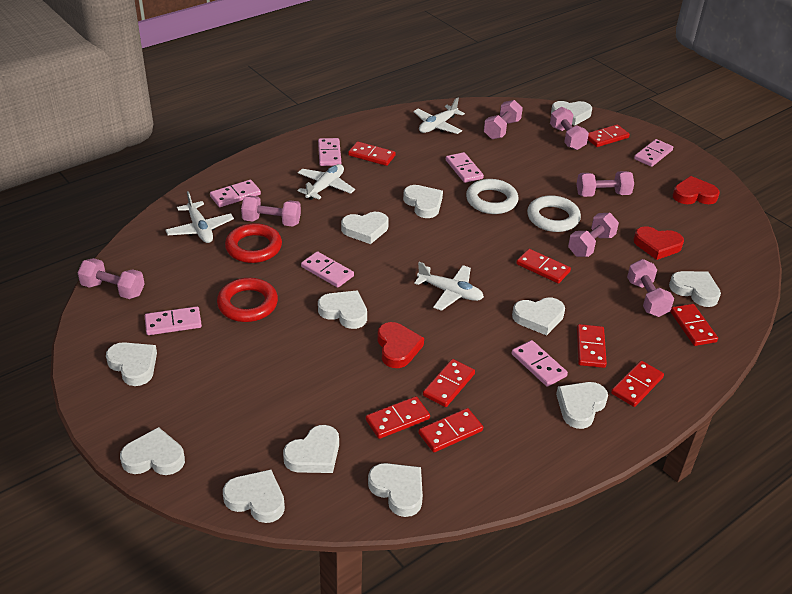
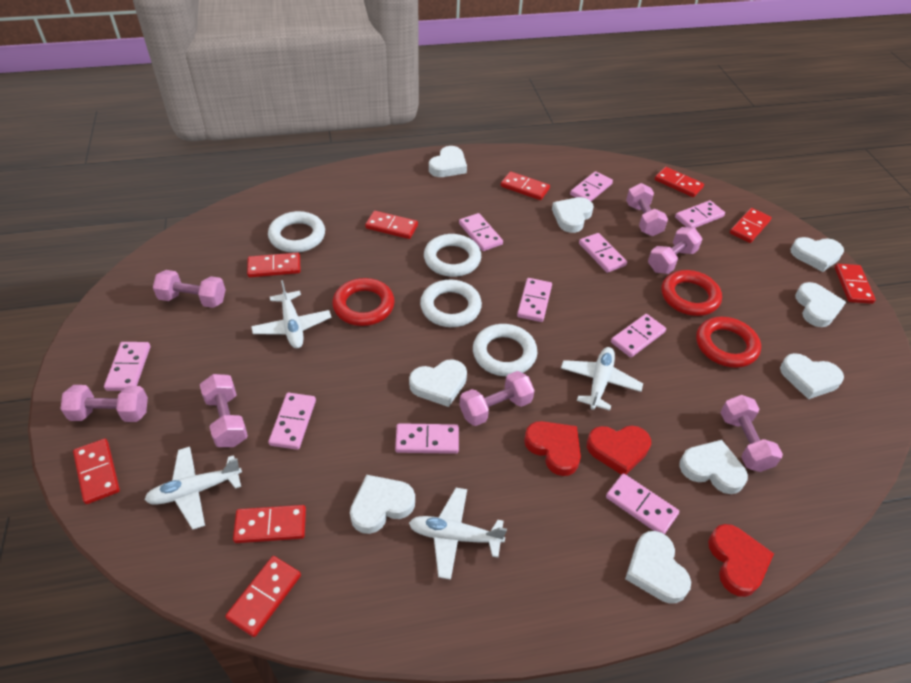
pink domino: [145,306,202,335] [210,180,261,207] [301,251,354,288] [318,138,341,166] [446,152,484,183] [512,340,568,387] [634,139,673,167] = 7 -> [104,342,150,391] [268,393,316,450] [395,423,459,454] [459,213,503,251] [517,278,552,322] [570,171,613,201] [579,233,627,273] [606,474,679,535] [611,314,666,358] [675,200,725,228] = 10
red ring: [217,278,278,322] [225,223,282,263] = 2 -> [332,278,395,326] [662,270,722,316] [696,317,761,368] = 3
white heart: [106,342,157,386] [120,427,185,475] [223,470,285,523] [283,425,339,473] [318,290,367,329] [341,212,389,244] [368,463,423,517] [403,185,443,218] [512,297,565,335] [551,101,592,126] [556,382,608,429] [669,271,721,307] = 12 -> [350,475,415,534] [409,359,467,407] [429,146,467,177] [552,197,594,233] [625,531,691,604] [679,440,748,494] [780,353,844,399] [790,237,844,272] [795,282,846,327] = 9
white ring: [466,179,518,214] [527,195,581,232] = 2 -> [268,211,325,253] [420,280,482,327] [424,234,481,277] [473,324,537,376] = 4

